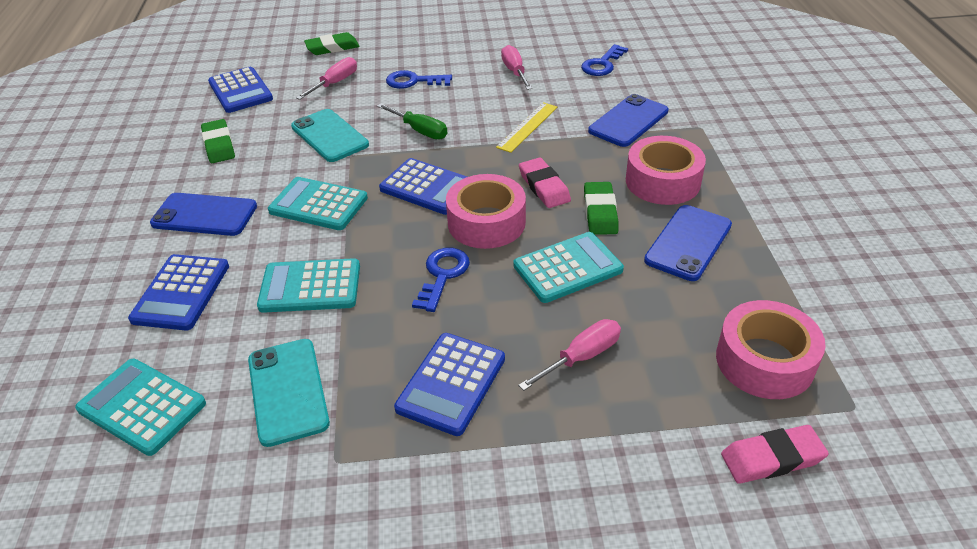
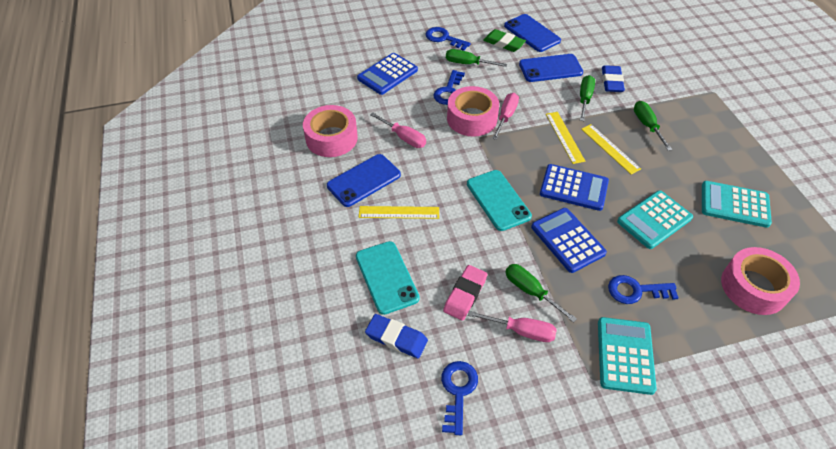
blue calculator: [128,254,229,331] [208,67,273,113] [379,158,467,215] [394,333,505,436] = 4 -> [357,53,418,95] [531,208,607,273] [540,164,609,211] = 3
blue eraser: none = 0 -> [365,314,428,359] [602,65,625,92] = 2
blue key: [386,70,452,89] [412,248,470,312] [581,44,628,76] = 3 -> [426,27,471,51] [434,70,465,105] [441,361,478,435] [608,275,679,304] = 4
green eraser: [201,119,235,163] [304,32,359,55] [584,182,618,235] = 3 -> [483,29,526,52] = 1
green screwdriver: [377,103,447,140] = 1 -> [446,49,507,67] [505,264,577,323] [580,75,595,121] [634,101,672,151] = 4
pink eraser: [519,158,571,208] [721,425,829,484] = 2 -> [443,265,487,321] = 1
turquoise calculator: [75,359,206,456] [257,258,360,313] [268,177,368,230] [513,232,624,303] = 4 -> [598,317,657,395] [617,190,693,249] [702,181,772,228] = 3
yellow ruler: [496,102,558,153] = 1 -> [359,206,439,219] [546,112,585,164] [581,124,641,174] = 3

